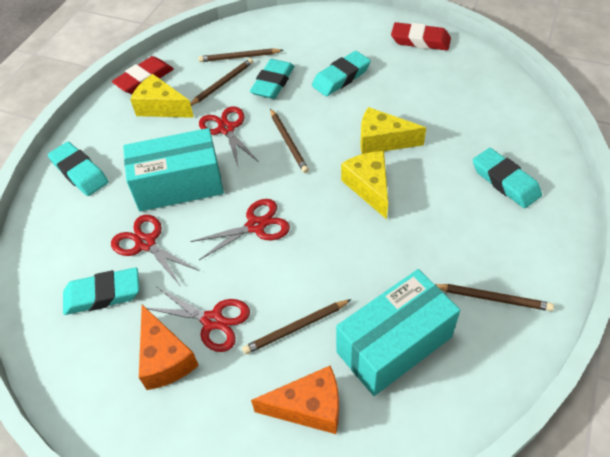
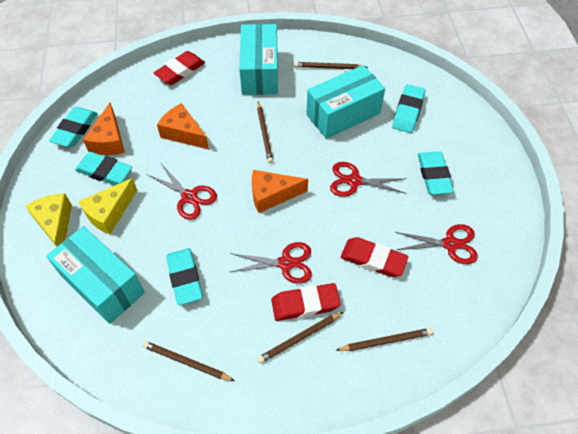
orange cheese: [139,305,199,390] [251,365,339,434] = 2 -> [83,103,125,155] [157,103,209,150] [252,170,308,213] = 3
red eraser: [112,56,174,94] [391,22,451,50] = 2 -> [154,51,205,85] [271,283,341,321] [341,237,408,277] = 3
turquoise box: [123,128,224,212] [336,269,460,396] = 2 -> [46,226,145,324] [239,24,278,95] [307,65,385,139] = 3
yellow cheese: [130,74,194,118] [341,151,388,219] [361,107,426,154] = 3 -> [25,193,72,247] [78,178,137,235] = 2

